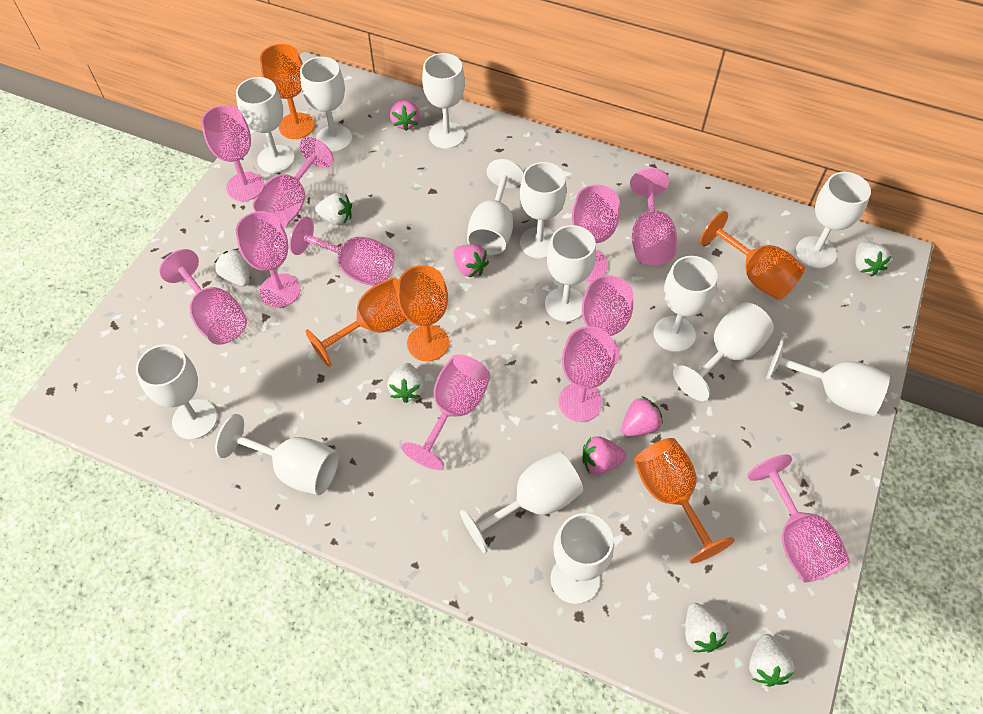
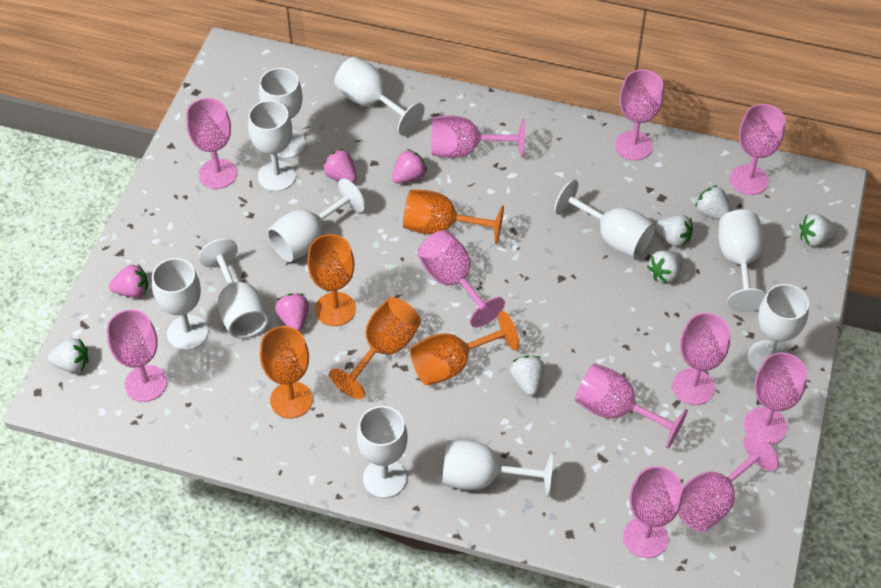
white goblet: [136,344,217,440] [215,414,339,495] [236,77,294,173] [300,57,352,152] [422,53,465,149] [460,452,583,553] [467,159,524,255] [520,162,567,259] [545,225,596,322] [550,513,614,604] [654,256,717,352] [673,302,774,401] [766,338,890,416] [796,172,871,268] = 14 -> [152,258,208,350] [199,239,268,339] [248,100,296,191] [259,68,306,159] [267,178,365,262] [334,57,425,135] [357,406,408,498] [442,440,553,497] [554,179,656,259] [718,210,767,312] [748,284,809,372] = 11

